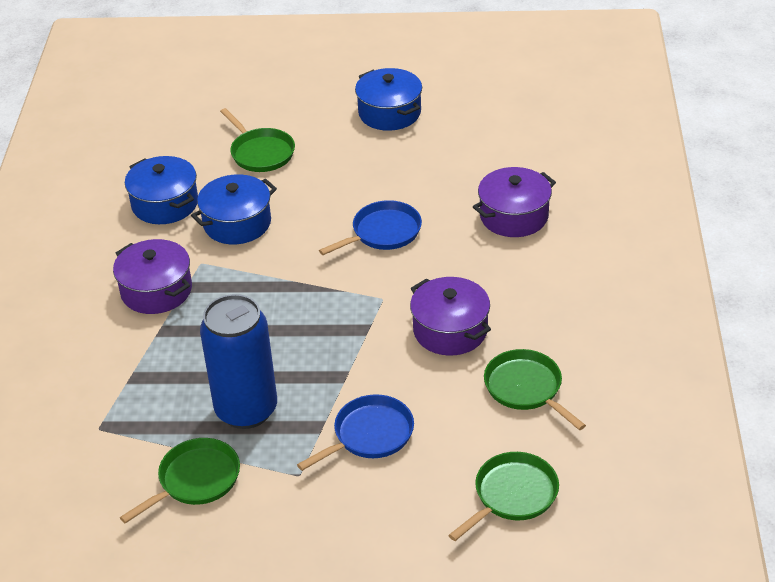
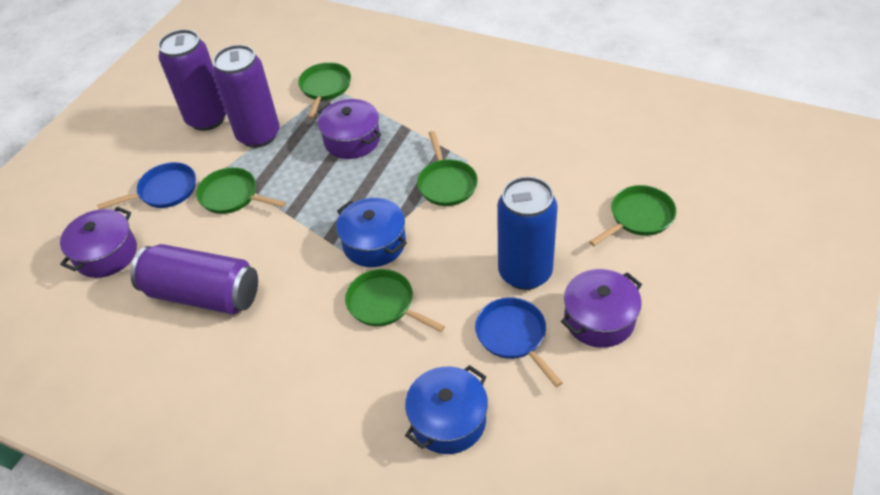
blue pot: [125,156,198,224] [191,174,277,244] [355,68,422,131] = 3 -> [336,198,407,267] [405,365,488,454] = 2
green pan: [120,438,240,523] [220,108,295,172] [449,452,559,541] [484,349,586,430] = 4 -> [196,167,286,214] [298,62,351,119] [345,269,445,332] [417,131,478,206] [589,185,677,246] = 5
purple can: none = 0 -> [130,244,258,315] [158,29,227,131] [213,45,280,148] = 3

